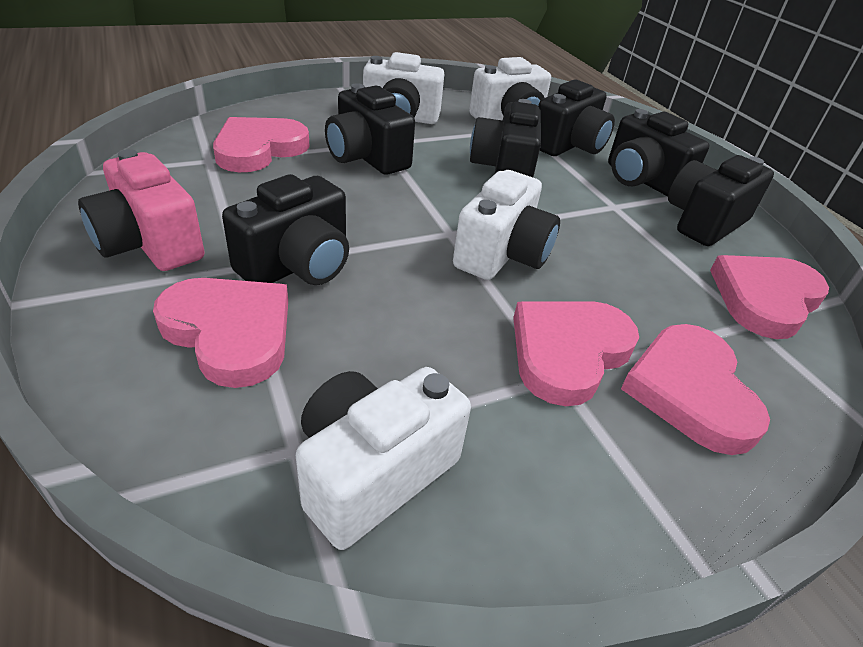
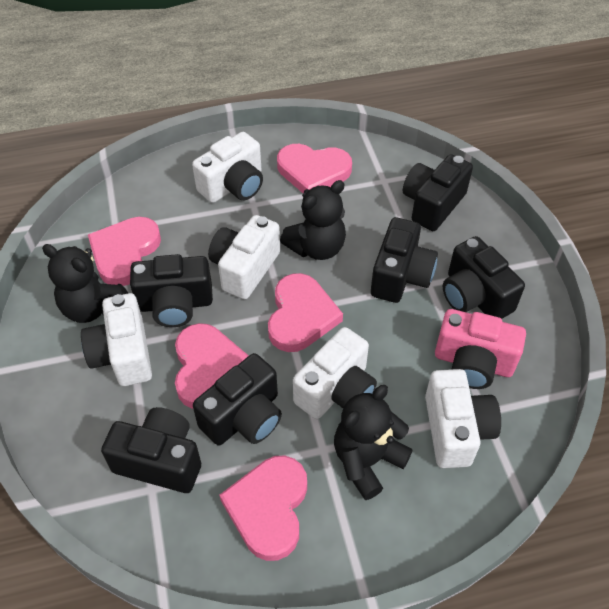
black teddy bear: none = 0 -> [42,244,128,323] [280,180,346,260] [334,385,413,500] = 3
white camera: [296,367,471,550] [363,52,444,124] [453,170,560,280] [469,57,551,121] = 4 -> [81,293,152,386] [192,132,263,203] [208,215,280,299] [293,327,377,419] [425,369,501,468] = 5

